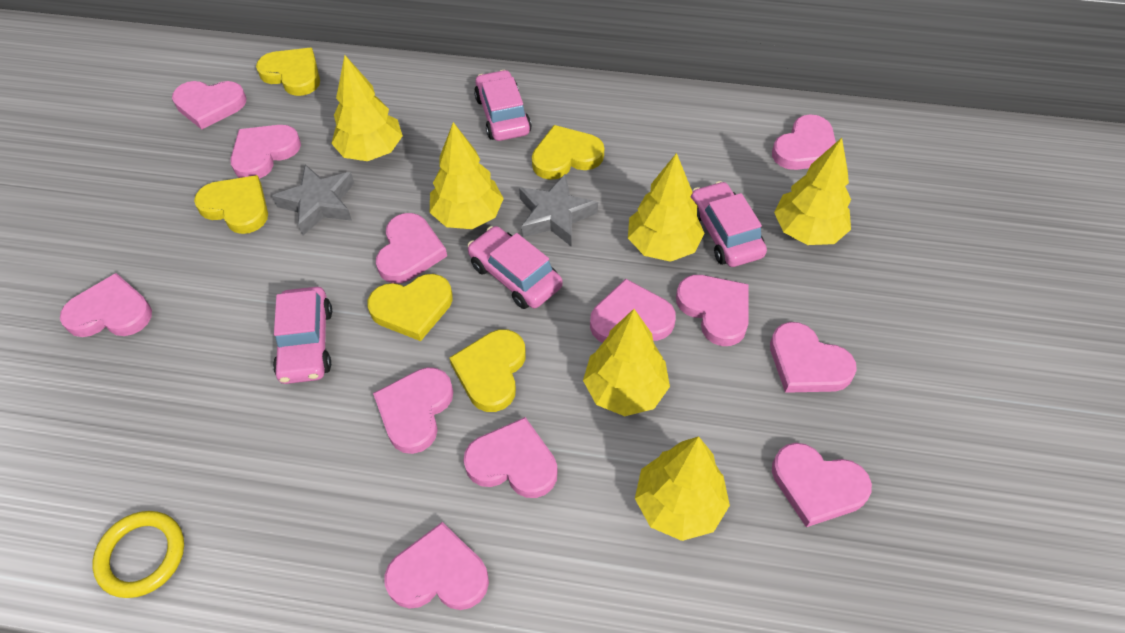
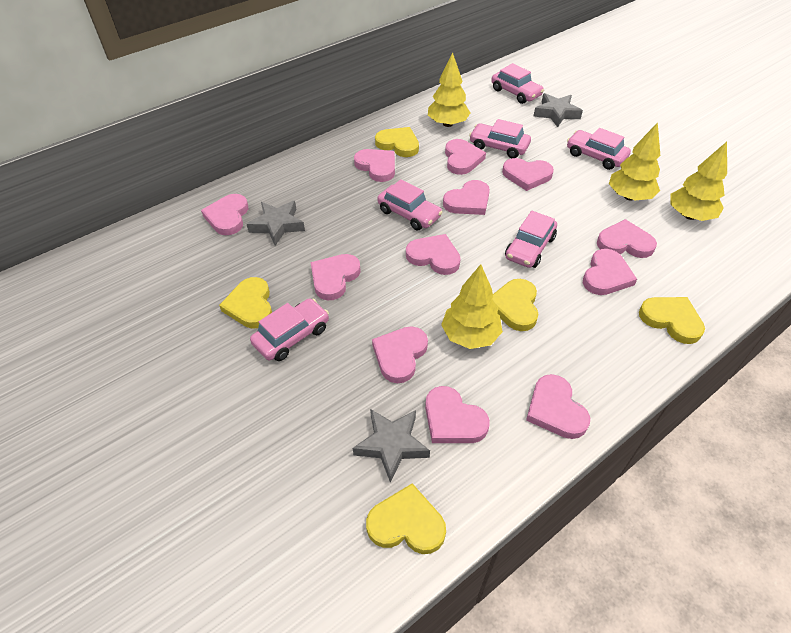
grey star: [272,164,355,236] [519,174,598,247] = 2 -> [247,201,305,246] [353,409,430,483] [533,93,583,127] = 3
pink car: [273,287,332,384] [467,226,563,309] [474,70,532,141] [691,181,767,267] = 4 -> [250,298,329,361] [377,179,443,230] [469,119,531,158] [491,63,544,104] [505,211,557,268] [567,128,631,170] = 6
yellow ring: [92,511,184,598] = 1 -> none = 0
yellow tree: [331,55,403,161] [430,122,504,229] [583,309,670,416] [628,153,705,262] [635,436,730,541] [774,138,851,245] = 6 -> [428,52,470,127] [441,264,503,349] [609,123,660,201] [671,142,727,221] = 4

